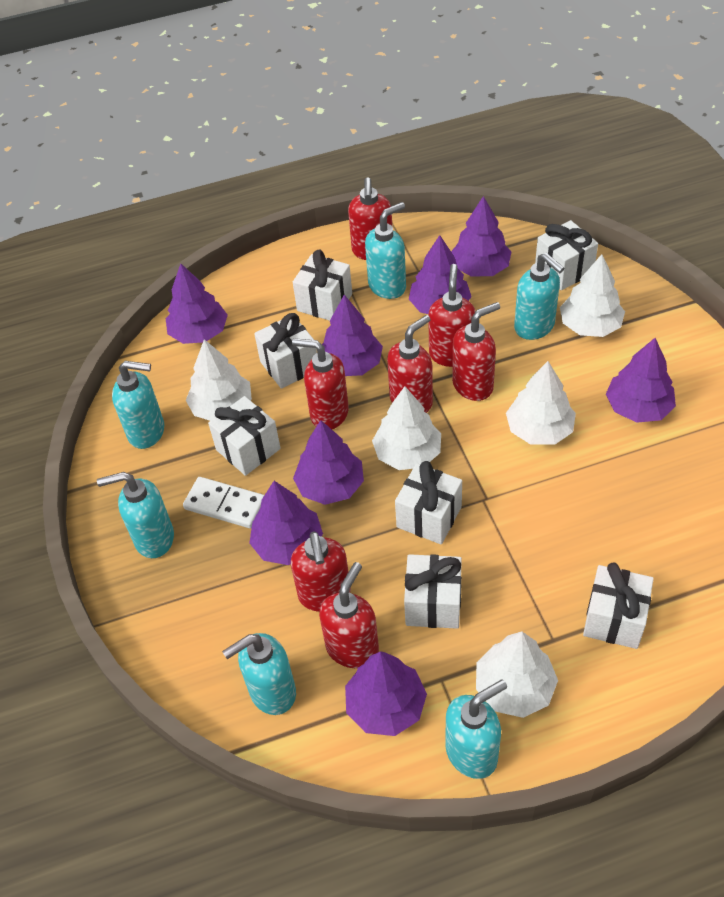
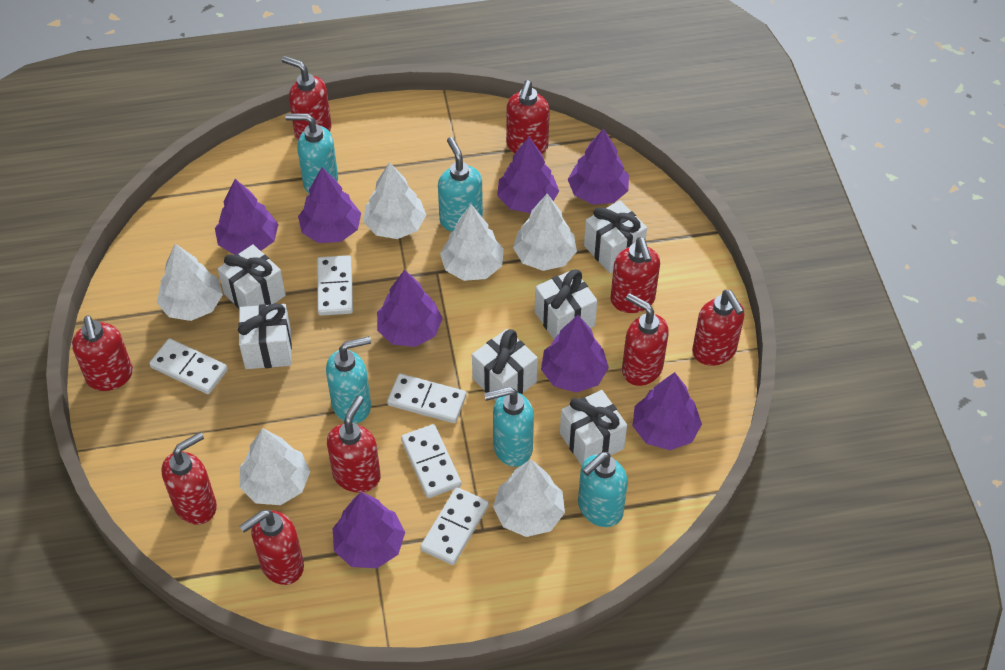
red soap dispenser: [291,532,351,612] [292,338,349,429] [319,562,379,668] [348,177,392,260] [387,315,433,413] [428,264,476,367] [452,302,500,401] = 7 -> [72,316,133,391] [162,432,217,525] [240,510,304,585] [282,56,331,140] [327,396,381,493] [506,80,550,154] [610,237,660,313] [622,293,669,386] [692,290,744,366] = 9
turquoise soap dispenser: [97,472,174,558] [112,361,164,449] [222,633,296,715] [365,202,406,299] [445,679,507,779] [514,253,564,340] = 6 -> [285,114,338,194] [326,336,371,423] [438,137,483,231] [484,387,534,467] [578,452,628,527] = 5
white domino: [183,477,264,528] = 1 -> [149,339,228,394] [317,255,353,316] [387,374,466,423] [401,424,461,498] [420,487,489,565] = 5
white gift: [208,396,281,476] [254,313,317,389] [293,249,352,321] [395,461,462,545] [404,554,462,629] [535,220,598,290] [583,562,654,649] = 7 -> [218,244,286,309] [238,303,292,369] [472,329,538,401] [535,269,597,339] [560,390,627,465] [584,200,647,273] = 6
white tree: [186,339,252,421] [372,386,441,470] [476,632,558,718] [506,361,576,445] [560,254,625,337] = 5 -> [157,244,223,321] [240,428,310,505] [363,162,426,239] [440,204,504,281] [493,459,565,537] [513,194,577,271] = 6

